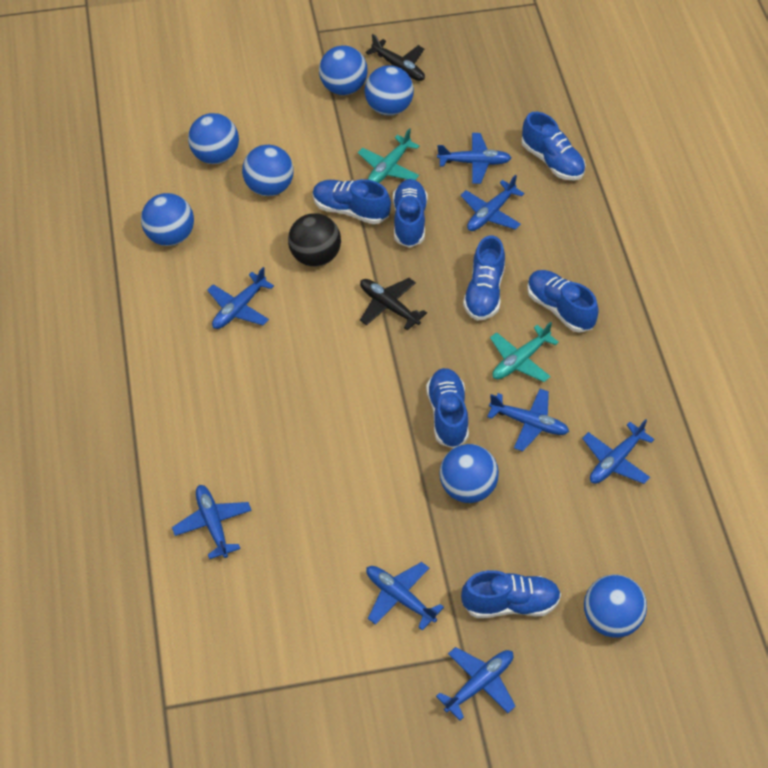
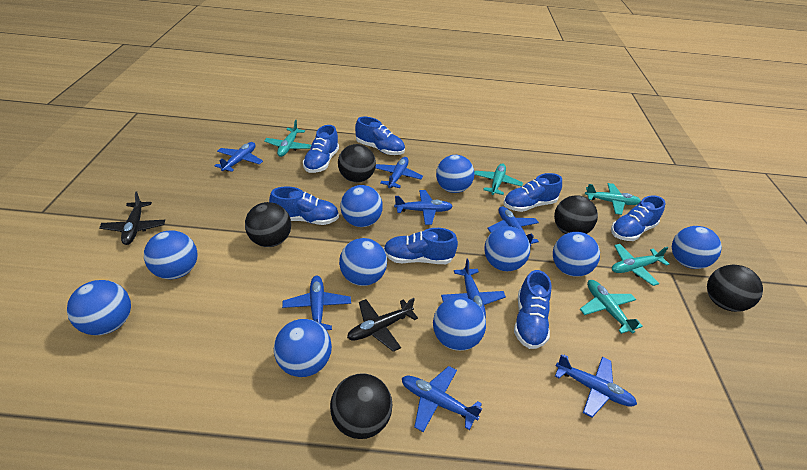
black ball: [288,213,341,267] = 1 -> [245,202,291,247] [330,373,393,439] [338,144,376,182] [554,195,598,234] [707,265,763,312] = 5
blue ball: [141,193,194,246] [188,113,239,164] [242,145,294,196] [319,45,368,95] [365,65,414,116] [440,444,499,503] [584,575,647,638] = 7 -> [67,280,131,335] [144,230,197,279] [274,319,332,377] [339,238,387,286] [340,185,383,227] [433,297,486,351] [436,155,475,193] [484,226,530,271] [553,232,600,277] [672,226,722,269] = 10
turquoise plane: [358,128,420,183] [490,322,559,382] = 2 -> [264,120,311,157] [474,164,523,195] [580,280,643,334] [585,183,641,215] [612,244,669,286] = 5

